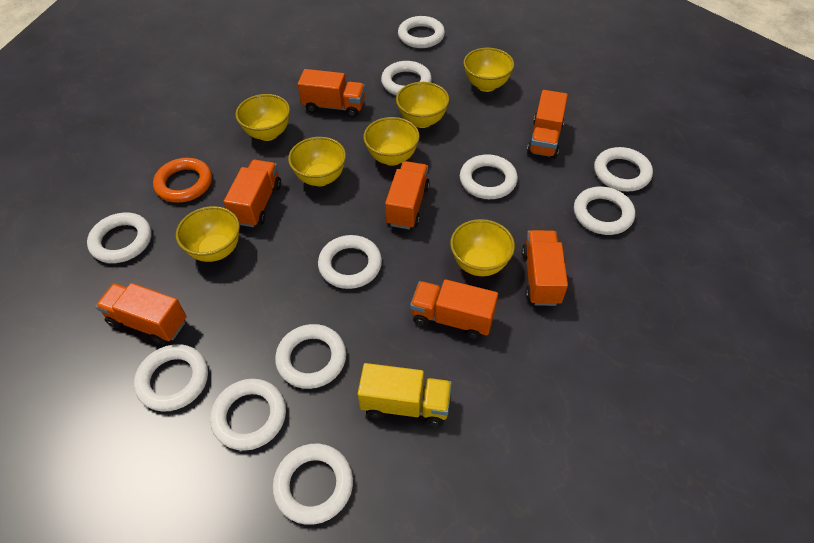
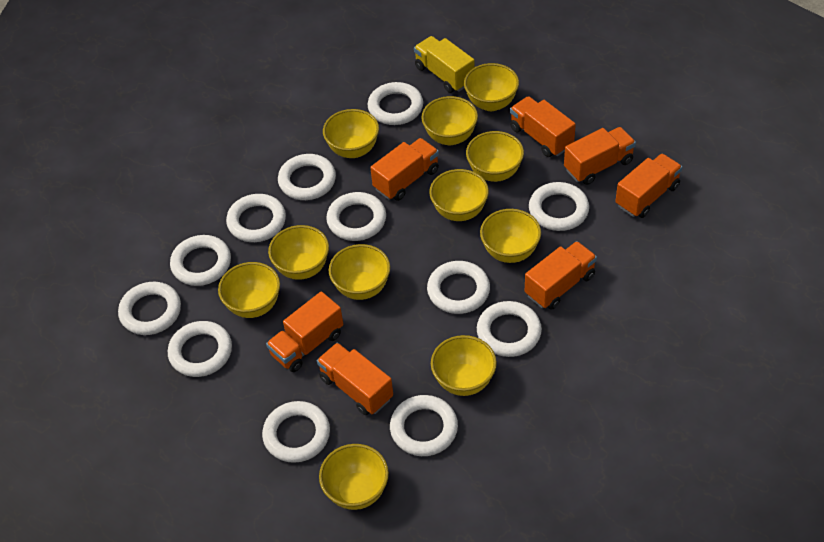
orange ring: [153,158,212,203] = 1 -> none = 0
white ring: [87,212,151,263] [134,344,208,412] [210,379,286,451] [273,444,353,525] [275,324,346,389] [318,235,382,289] [381,61,432,96] [398,16,445,48] [460,154,518,199] [574,187,635,235] [594,147,653,191] = 11 -> [118,282,181,335] [168,321,232,377] [170,235,231,286] [226,194,286,242] [262,401,330,463] [278,154,336,200] [326,192,386,241] [368,82,423,125] [390,395,458,456] [427,261,490,314] [477,301,542,357] [529,182,589,231] = 12
yellow bowl: [176,206,240,262] [235,94,290,141] [288,137,346,186] [363,117,420,166] [396,82,449,128] [450,219,515,276] [463,48,514,92] = 7 -> [218,262,280,318] [268,225,329,280] [319,444,389,510] [323,109,379,158] [329,244,390,300] [421,96,478,145] [429,169,489,221] [431,335,497,396] [464,63,519,111] [466,131,524,182] [480,209,541,263] = 11

